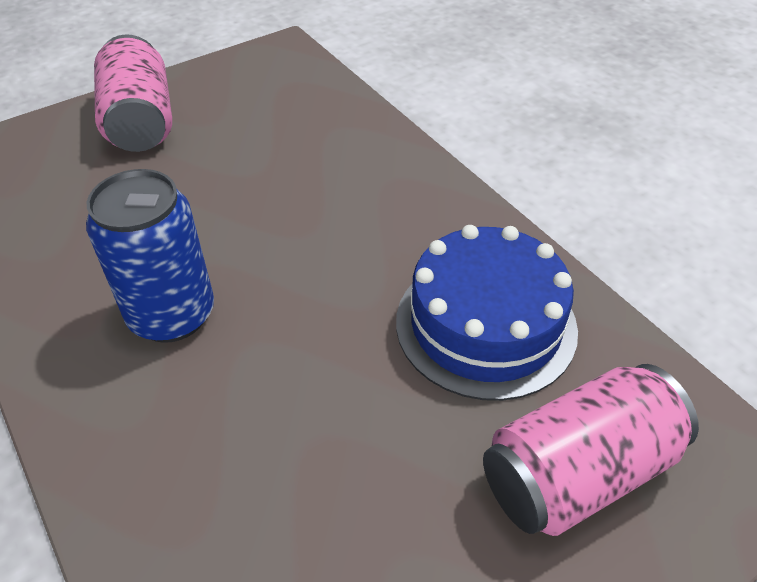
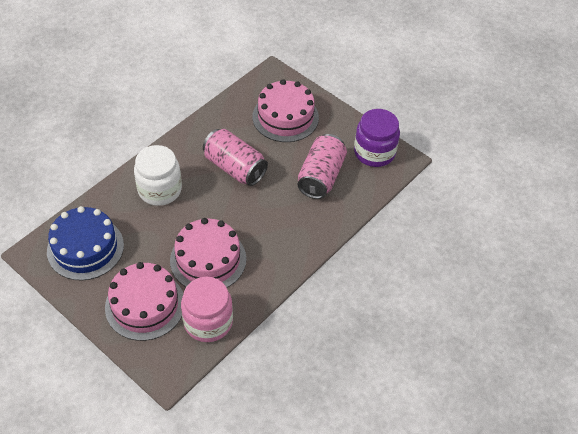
blue can: [86,169,214,343] = 1 -> none = 0
pink cake: none = 0 -> [105,262,183,341] [170,218,246,287] [252,79,319,142] = 3
pink jar: none = 0 -> [181,277,233,342] = 1
purple jar: none = 0 -> [354,109,400,167] = 1
white jar: none = 0 -> [134,145,182,206] = 1

